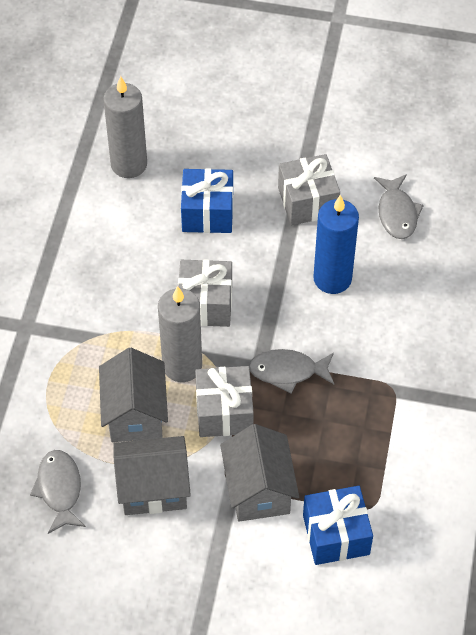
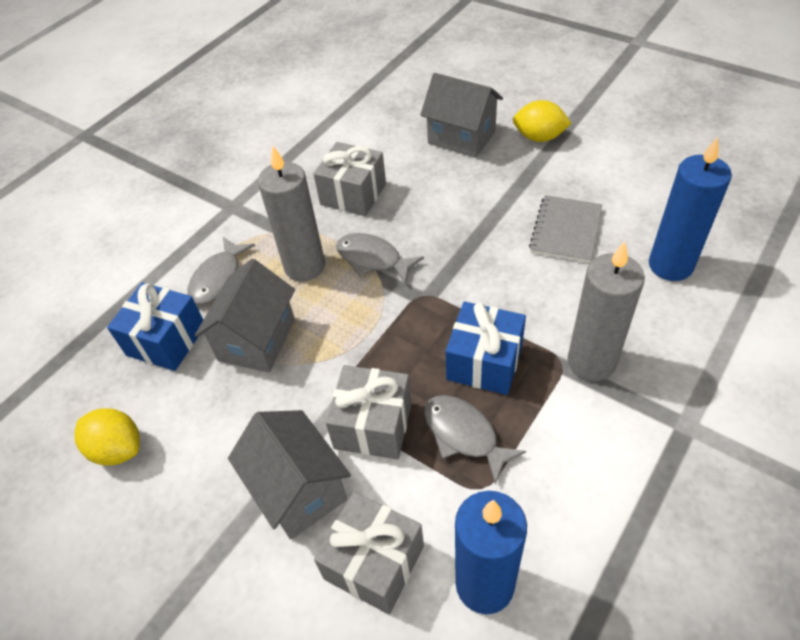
blue candle: [314,195,359,294] = 1 -> [455,491,527,614] [649,137,732,281] = 2
grey notebook: none = 0 -> [529,195,602,263] = 1
yellow lemon: none = 0 -> [74,408,140,466] [513,100,572,142] = 2

